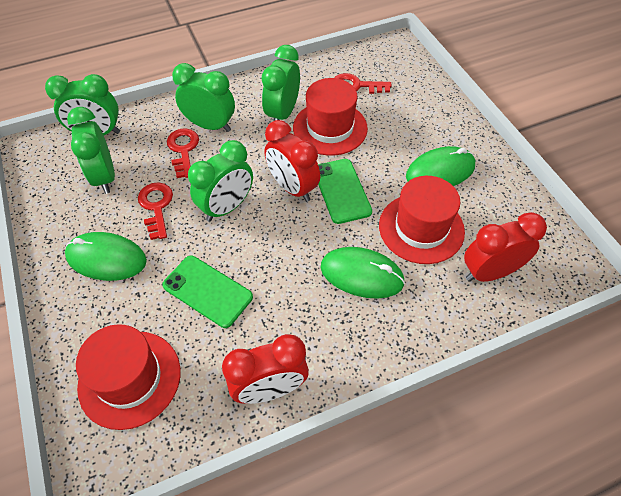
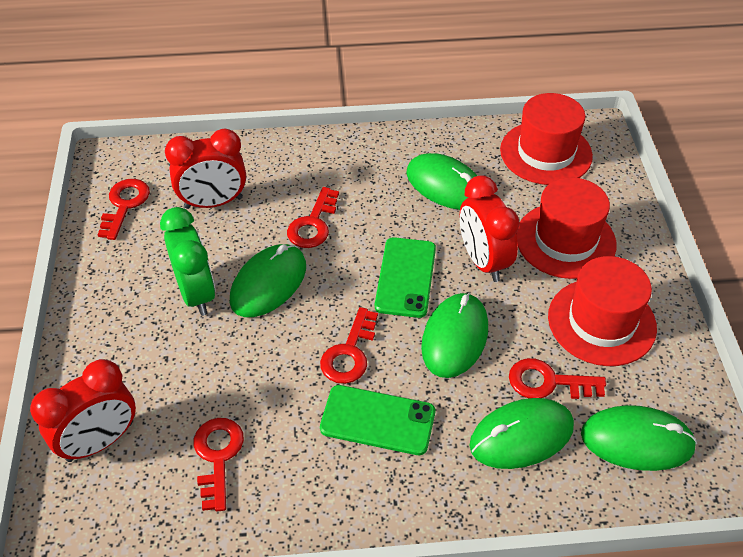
green clock: [45,74,120,135] [67,107,115,194] [172,63,235,132] [188,140,253,222] [261,45,300,121] = 5 -> [160,207,216,316] = 1
green mouse: [65,232,147,281] [321,247,405,299] [406,146,475,186] = 3 -> [230,244,306,317] [406,153,477,210] [421,293,488,378] [469,398,574,469] [581,405,697,471] = 5
red key: [138,182,173,240] [167,128,199,178] [334,73,392,94] = 3 -> [97,179,150,240] [194,418,244,512] [287,187,339,248] [320,307,378,384] [509,358,606,399] = 5

